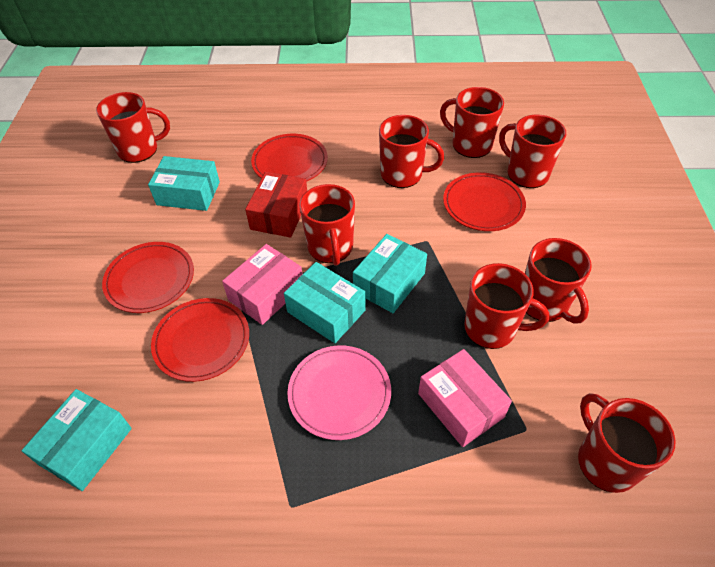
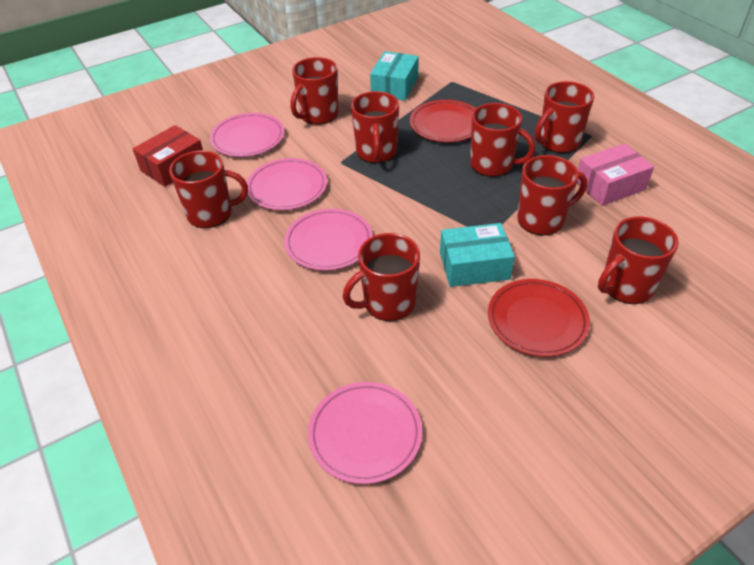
pink box: [222,244,303,325] [418,349,512,447] = 2 -> [577,143,654,206] = 1
pink plate: [287,345,391,440] = 1 -> [210,113,284,157] [247,158,327,210] [284,208,373,271] [308,382,422,484] = 4
red plate: [102,242,194,313] [151,298,249,382] [251,134,328,182] [443,172,526,231] = 4 -> [410,100,476,142] [488,279,590,357] = 2
turquoise box: [22,389,132,491] [148,156,220,211] [284,262,365,343] [353,234,427,313] = 4 -> [370,51,419,101] [440,223,515,287] = 2

